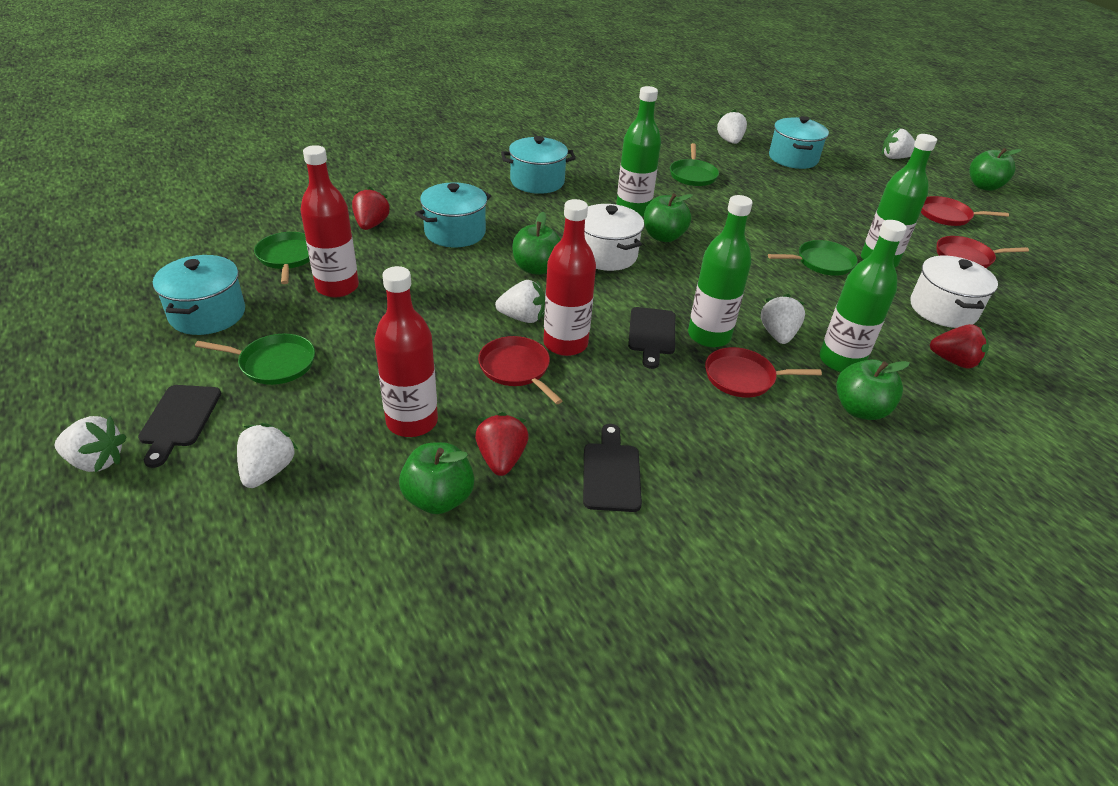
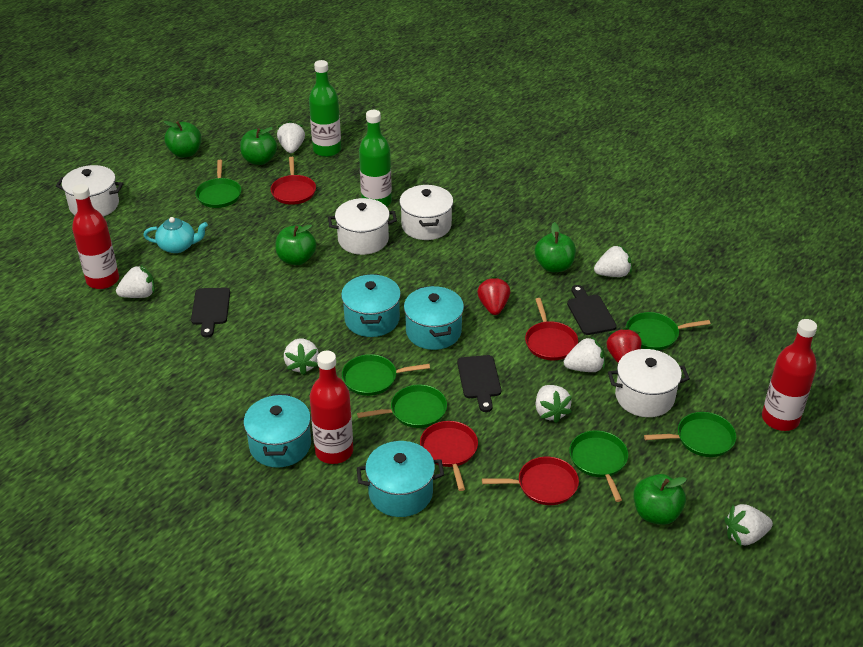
green bottle: [616,86,661,217] [688,195,753,348] [819,220,907,373] [861,134,937,267] = 4 -> [309,60,341,157] [359,110,392,207] = 2
green pan: [195,334,315,385] [254,232,310,284] [670,143,719,186] [768,240,858,276] = 4 -> [195,160,241,208] [342,354,430,396] [357,385,447,428] [569,430,628,502] [626,312,710,350] [644,412,736,457] = 6
red strawberry: [352,187,390,230] [475,412,529,476] [930,324,989,369] = 3 -> [477,276,510,315] [606,327,641,363] = 2
turquoise teapot: none = 0 -> [143,217,208,253] = 1
white pot: [584,204,644,271] [910,256,998,328] = 2 -> [56,165,123,217] [328,198,397,255] [399,185,453,240] [608,349,690,417] = 4
white strawberry: [55,416,126,472] [237,423,298,488] [495,280,545,323] [717,110,747,144] [761,294,805,344] [882,128,915,159] = 6 -> [116,265,155,298] [277,121,305,153] [284,338,319,375] [535,385,572,423] [564,336,605,372] [594,245,632,277] [724,504,773,546] = 7

